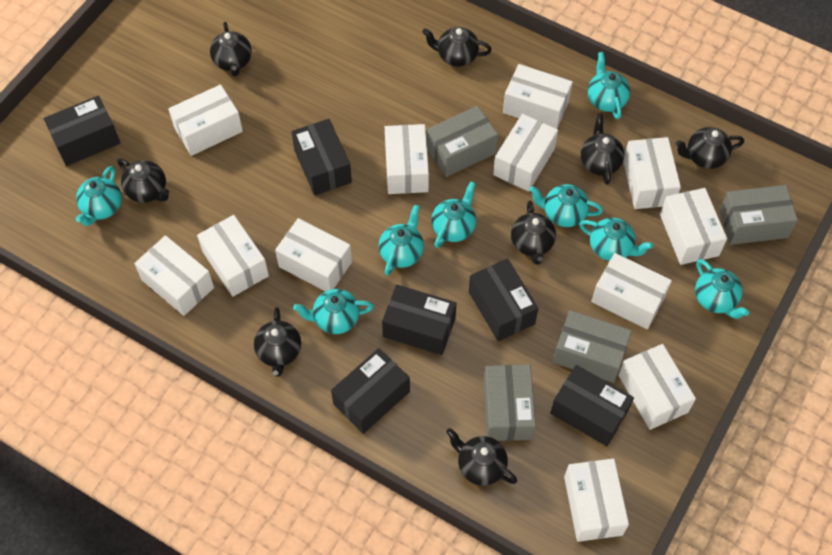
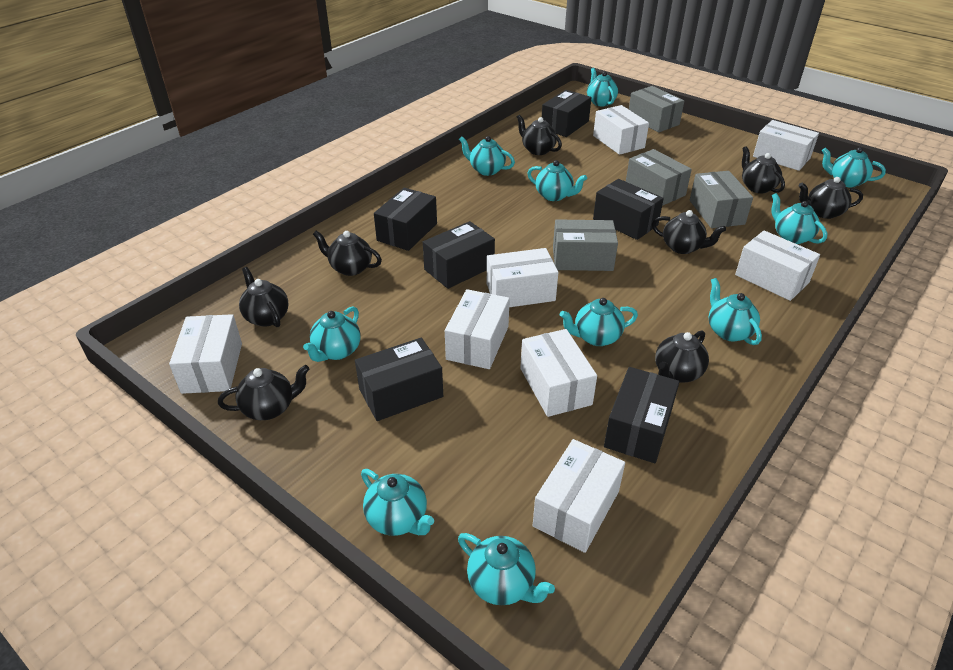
turquoise teapot: [76,166,122,226] [293,289,374,334] [379,205,424,276] [431,181,476,248] [529,184,603,227] [579,218,653,261] [588,52,630,119] [695,259,749,319] = 8 -> [303,306,361,362] [361,469,434,536] [458,533,555,605] [459,136,515,176] [527,160,587,201] [560,298,638,346] [587,68,618,106] [709,278,762,345] [771,193,827,244] [822,147,886,188] = 10
white box: [134,235,214,316] [168,84,243,156] [197,215,269,297] [275,218,352,291] [385,124,429,194] [493,114,558,191] [503,64,573,129] [564,458,629,542] [591,253,672,329] [618,344,696,430] [623,137,681,209] [660,188,727,265] = 12 -> [169,314,242,394] [445,289,510,369] [487,248,558,307] [520,329,597,417] [533,439,625,553] [593,105,649,155] [735,231,820,301] [753,120,819,171] = 8

